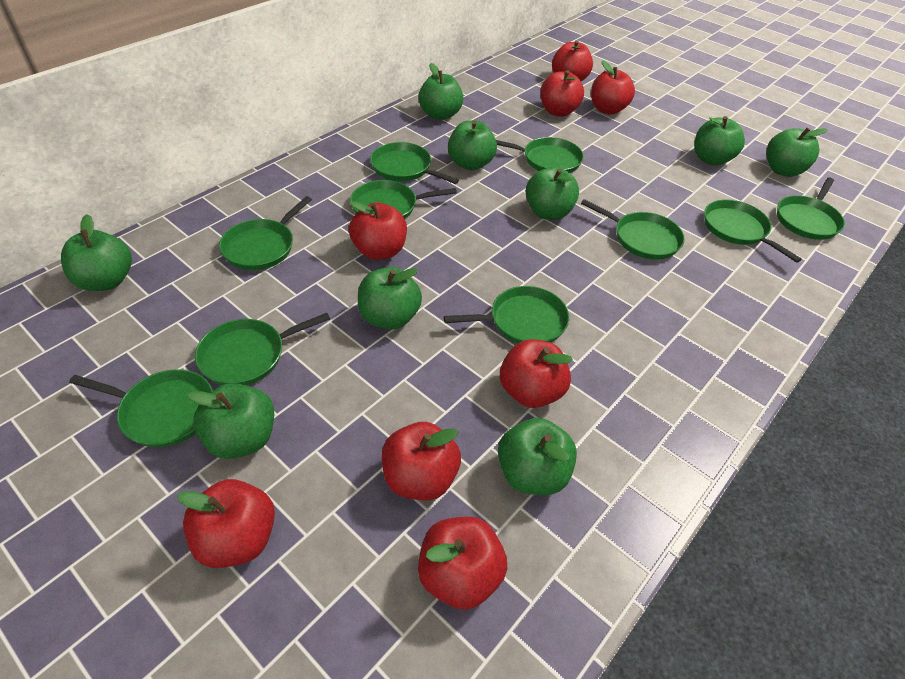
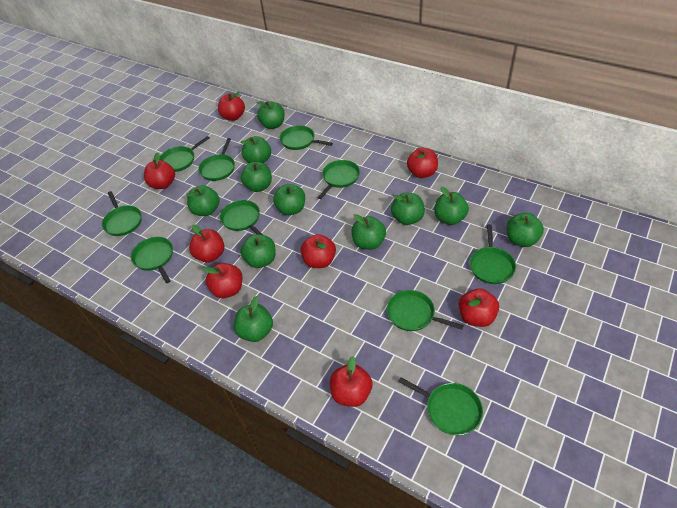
green apple: [61,214,132,291] [188,383,274,459] [358,267,422,330] [419,63,463,120] [448,120,497,170] [498,418,577,495] [526,167,579,220] [694,116,745,165] [766,127,828,177] = 9 -> [186,185,220,216] [234,296,273,342] [240,234,276,268] [241,136,271,163] [241,162,272,192] [256,101,285,129] [273,184,305,215] [352,214,386,250] [391,193,425,225] [434,187,469,225] [507,213,544,247] = 11

